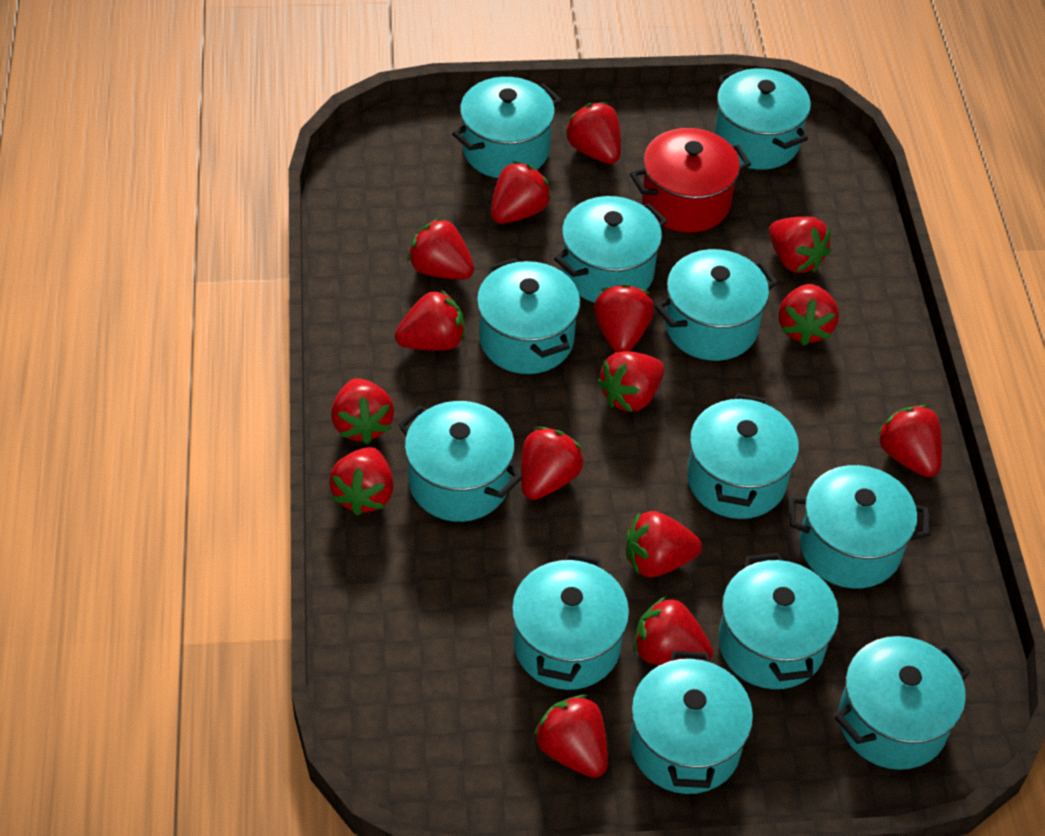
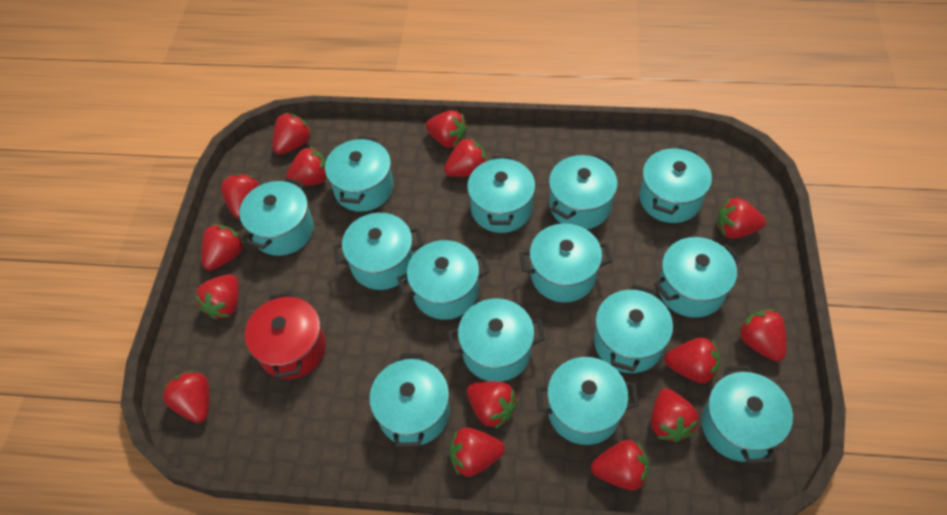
turquoise pot: [398,401,523,522] [452,77,561,178] [477,258,580,374] [512,552,629,690] [554,196,668,303] [630,651,753,794] [655,249,778,361] [687,393,799,519] [714,68,811,170] [718,553,839,689] [789,465,930,589] [835,636,971,770] = 12 -> [239,178,314,256] [325,136,394,212] [333,213,423,290] [369,353,450,448] [397,240,490,320] [448,298,545,382] [467,156,536,233] [519,224,612,302] [536,357,639,445] [549,154,618,229] [594,284,673,373] [639,146,712,223] [654,237,741,318] [702,365,793,464] = 14

